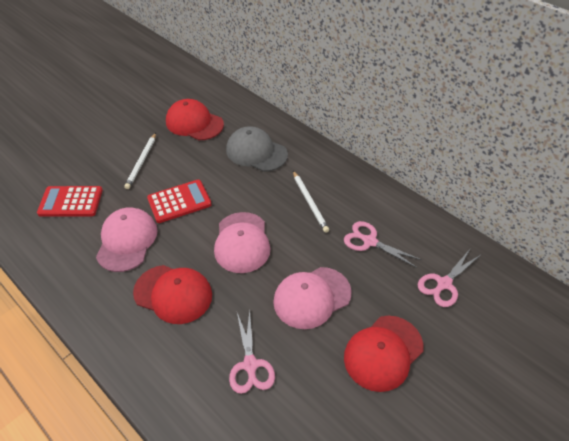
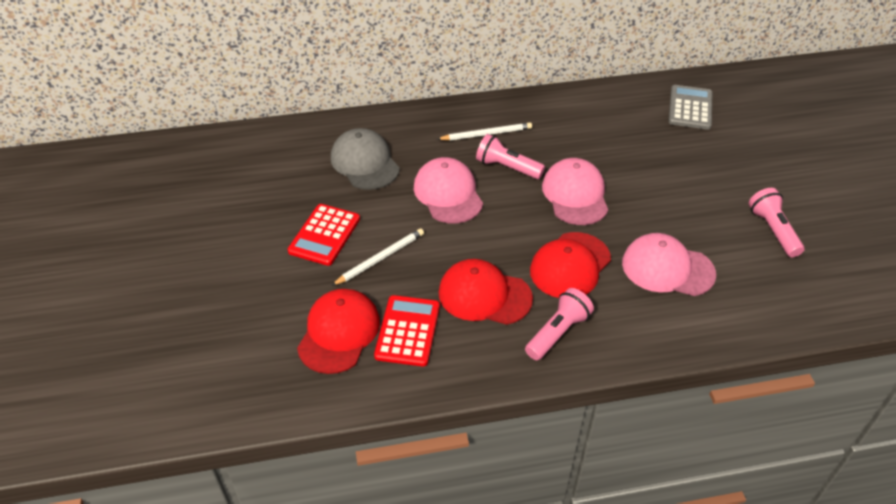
grey calculator: none = 0 -> [668,85,713,130] = 1
pink flashlight: none = 0 -> [476,134,545,179] [525,288,594,360] [749,188,804,257] = 3
pink scissors: [229,310,275,394] [344,221,422,268] [418,249,480,307] = 3 -> none = 0

